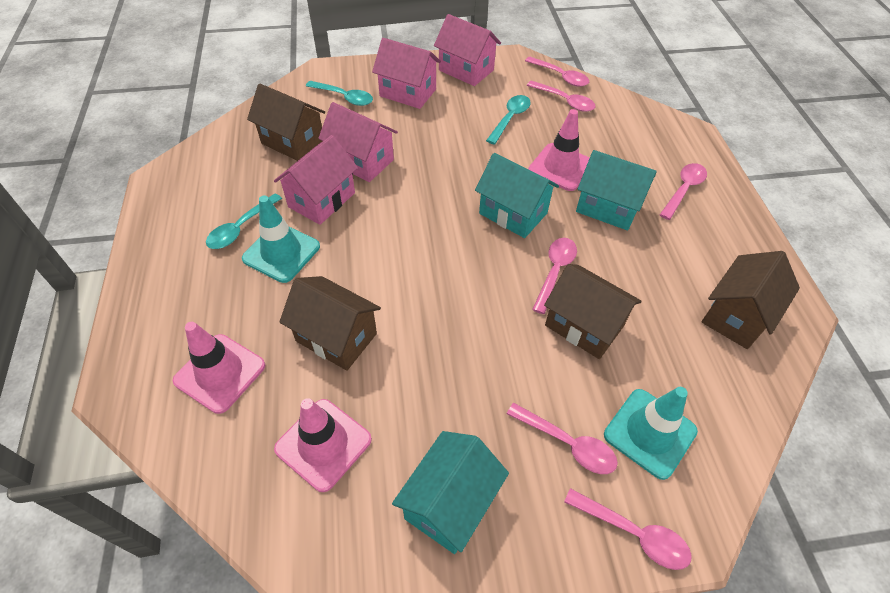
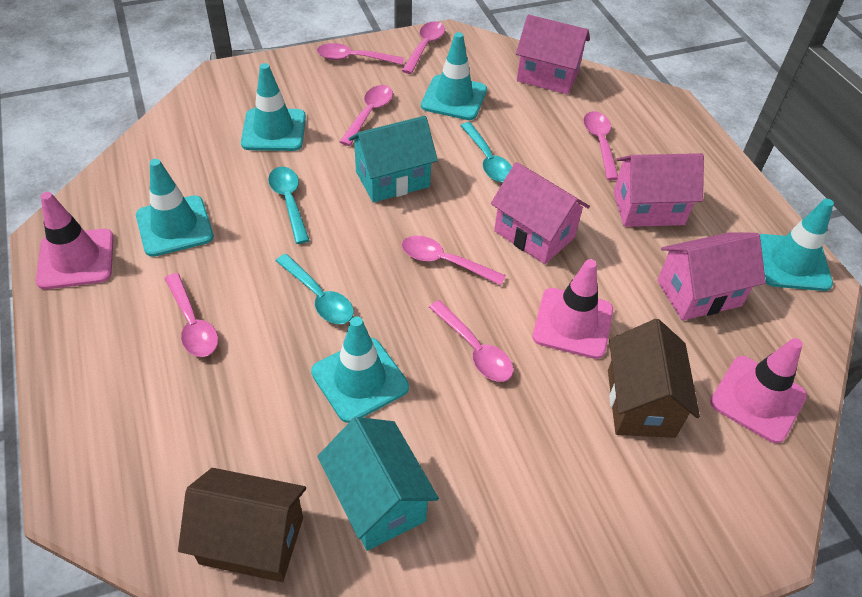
brown house: [247,84,325,161] [279,276,381,371] [544,264,642,359] [702,251,800,349] = 4 -> [178,468,306,582] [608,319,700,438] = 2
pink spoon: [507,403,618,474] [525,57,589,87] [527,81,596,112] [532,238,577,314] [564,488,692,570] [660,163,707,220] = 6 -> [164,273,218,357] [317,43,404,65] [340,85,393,146] [402,21,445,74] [402,236,506,285] [429,300,514,382] [583,111,618,180] = 7
turquoise house: [392,431,509,554] [475,153,559,238] [576,150,657,231] = 3 -> [317,417,439,551] [349,116,438,203] = 2
turquoise traffic cone: [242,195,320,283] [604,387,698,480] = 2 -> [136,159,214,257] [241,63,306,151] [311,316,409,423] [421,32,487,120] [759,198,834,291] = 5

